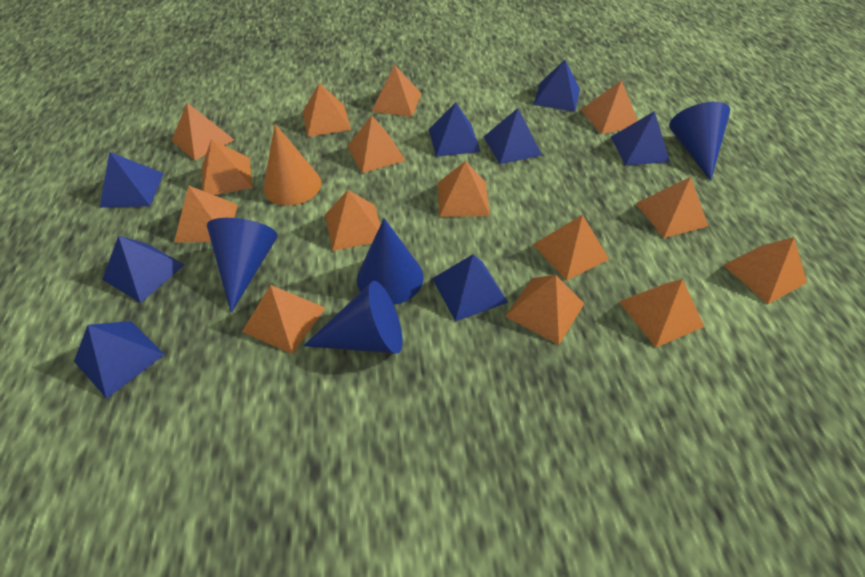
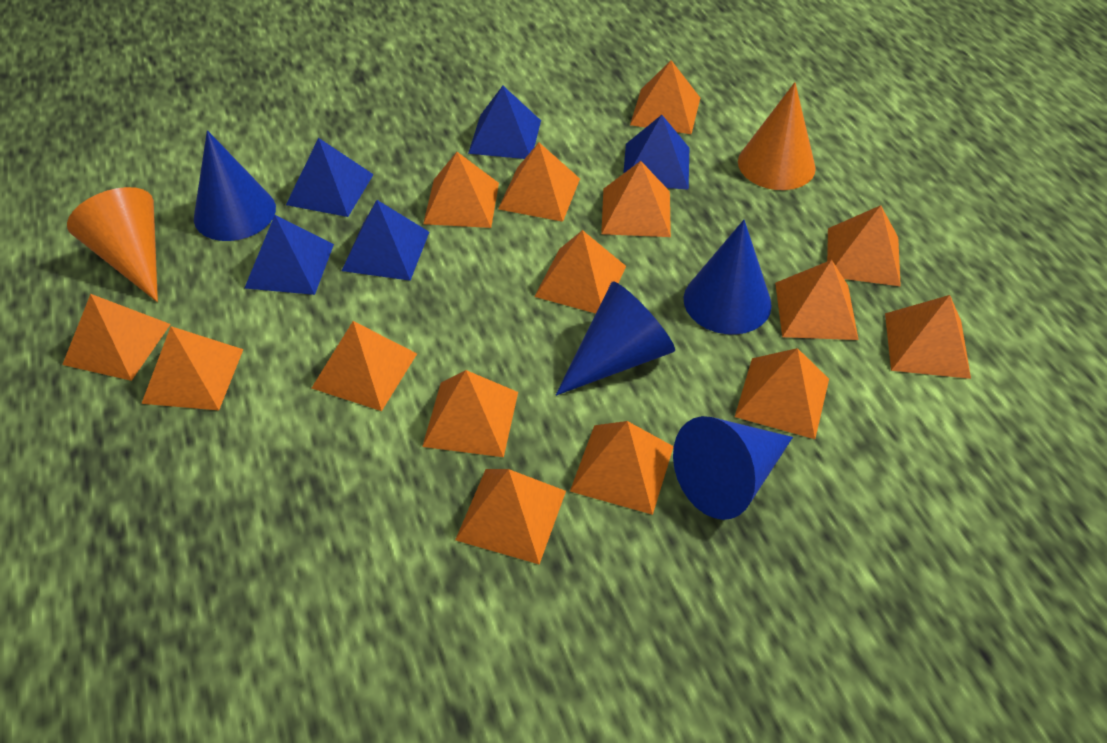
blue pyramid: [74,321,165,399] [99,152,164,208] [102,236,184,303] [429,102,481,157] [432,254,508,321] [484,108,542,164] [534,60,580,112] [611,111,670,165] = 8 -> [245,215,334,295] [286,138,374,217] [342,200,429,281] [468,86,541,159] [623,115,689,190] = 5
orange cone: [263,124,321,206] = 1 -> [67,187,158,302] [738,82,816,190] = 2

